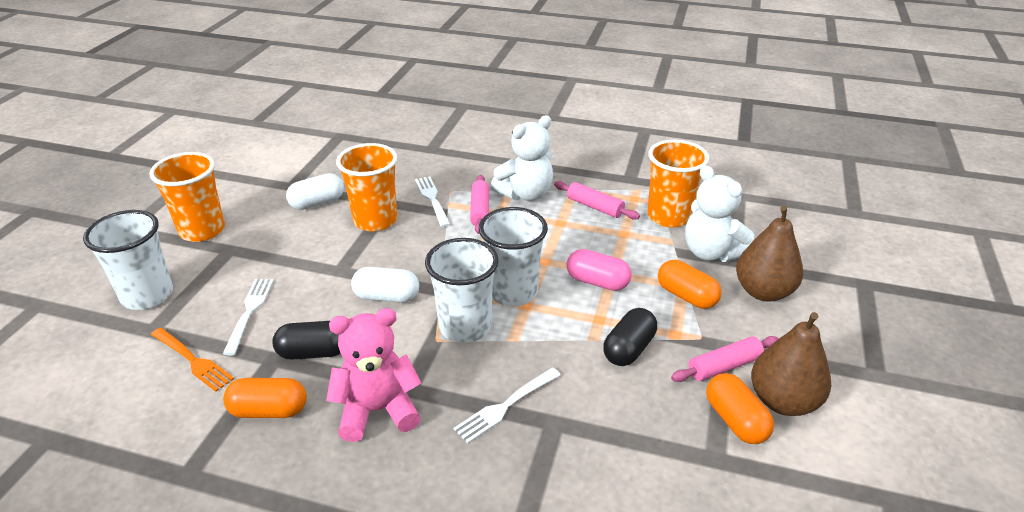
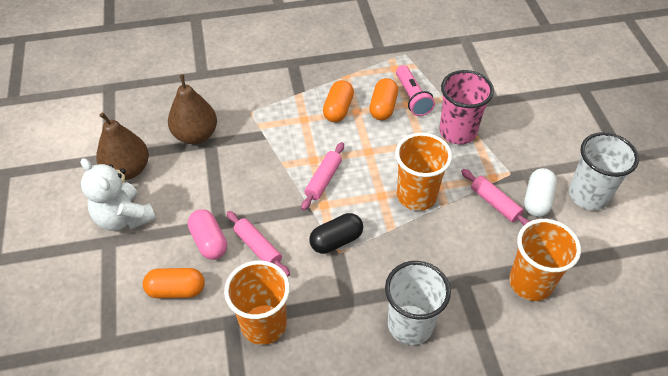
black capsule: [273,321,341,360] [603,308,657,366] = 2 -> [309,213,363,254] = 1
orange fork: [151,328,234,392] = 1 -> none = 0
pink cup: none = 0 -> [439,70,494,145] = 1
pink flashlight: none = 0 -> [396,65,435,116] = 1
pink teddy bear: [326,308,421,442] = 1 -> none = 0
white capsule: [286,173,344,210] [351,267,419,303] = 2 -> [524,168,557,217] = 1
white cup: [83,210,173,310] [425,238,498,343] [479,207,548,306] = 3 -> [385,261,451,345] [569,132,639,210] = 2
white fork: [223,279,274,355] [415,176,451,227] [454,367,561,443] = 3 -> none = 0
white teddy bear: [491,115,553,201] [685,165,754,262] = 2 -> [81,158,156,231] = 1

